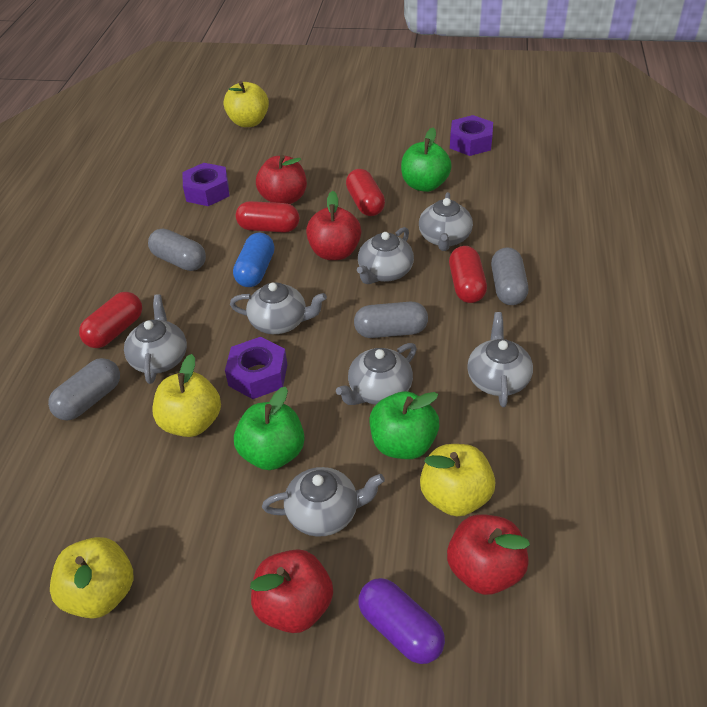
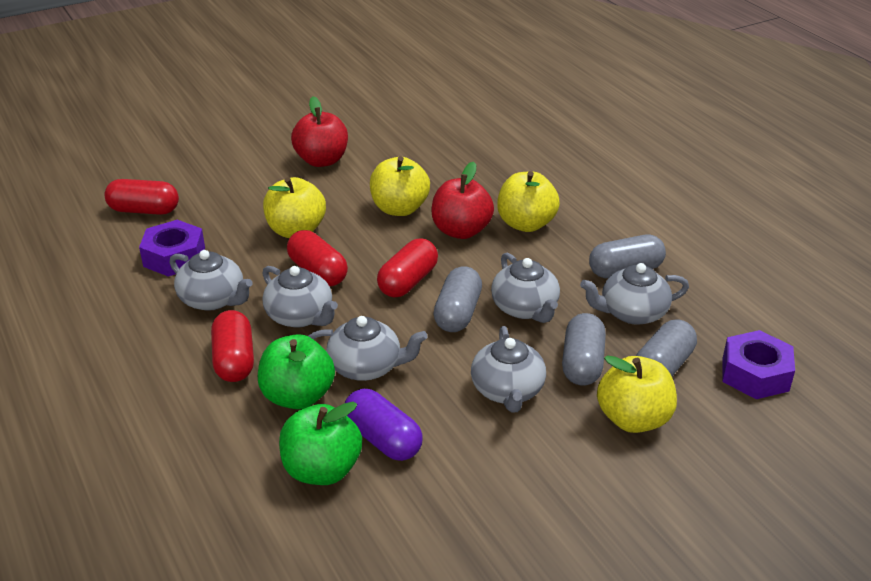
blue capsule: [233,233,275,287] = 1 -> none = 0
green apple: [234,387,305,470] [370,391,439,459] [401,127,452,192] = 3 -> [258,334,335,409] [279,402,362,485] = 2
grey teapot: [124,294,187,384] [230,282,327,334] [262,467,385,537] [336,343,417,405] [357,227,414,284] [419,192,473,251] [467,312,533,407] = 7 -> [169,250,253,311] [262,266,338,327] [308,316,428,381] [471,326,546,412] [491,253,560,323] [580,263,689,325] = 6
purple nut: [183,163,230,206] [225,337,287,399] [450,115,493,156] = 3 -> [139,220,205,277] [723,330,795,399] = 2
red apple: [250,549,333,633] [256,155,307,204] [306,191,361,260] [447,514,530,595] = 4 -> [291,96,348,167] [431,162,494,239] = 2

